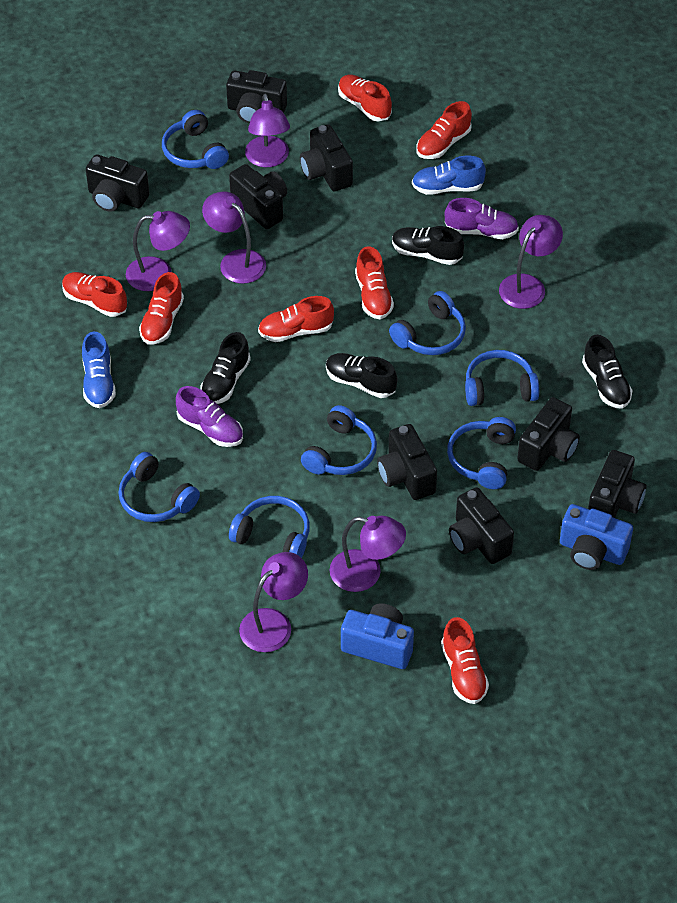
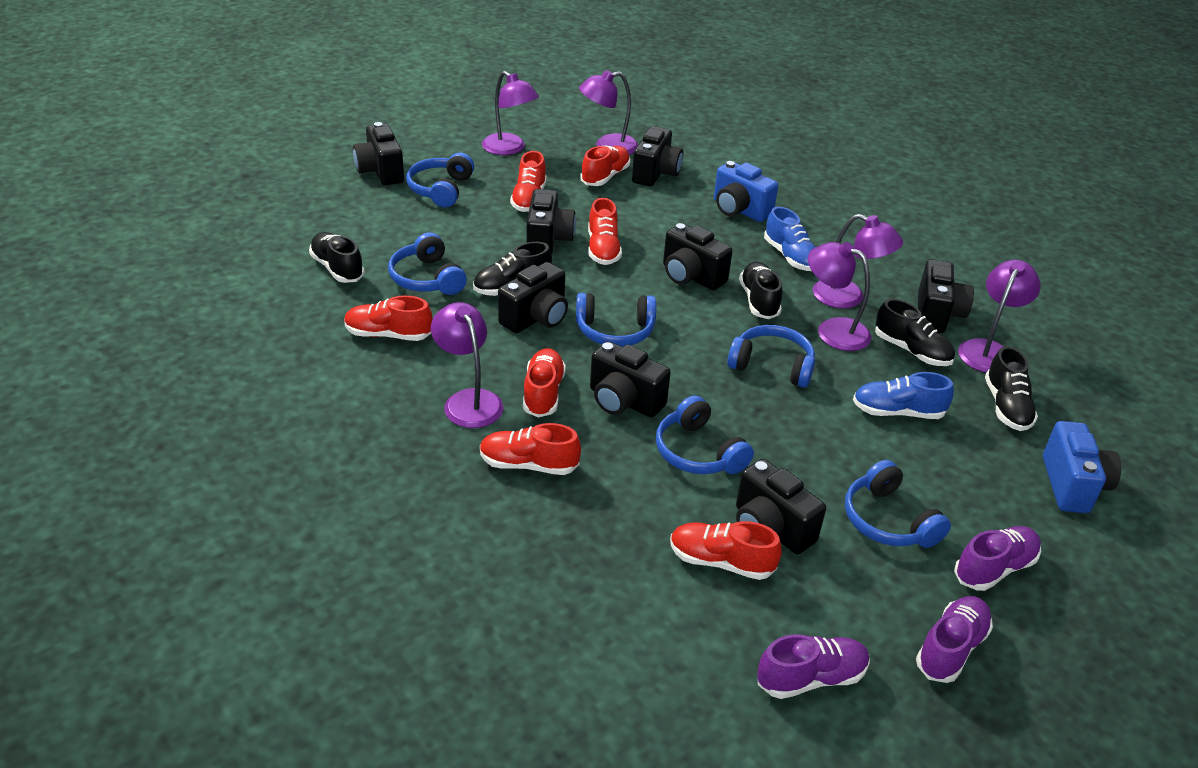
black shoe: [200,332,251,404] [326,353,397,398] [392,226,464,265] [582,335,633,409] = 4 -> [309,232,365,283] [473,242,552,296] [739,262,782,319] [875,299,955,366] [985,346,1038,431] = 5
blue headphones: [118,452,200,522] [162,110,229,169] [229,496,310,558] [301,405,377,475] [389,291,466,355] [447,417,516,489] [465,350,539,406] = 7 -> [388,232,467,295] [406,153,474,207] [576,293,656,347] [656,395,754,474] [727,325,815,388] [845,460,951,548] = 6
purple shoe: [176,386,243,447] [445,198,519,239] = 2 -> [757,634,870,699] [916,596,993,683] [954,526,1041,591] = 3

